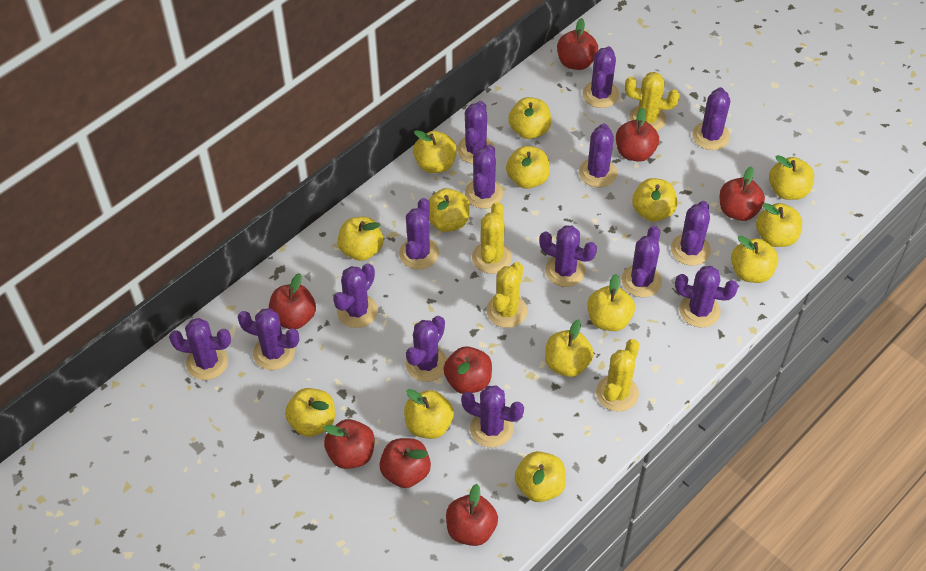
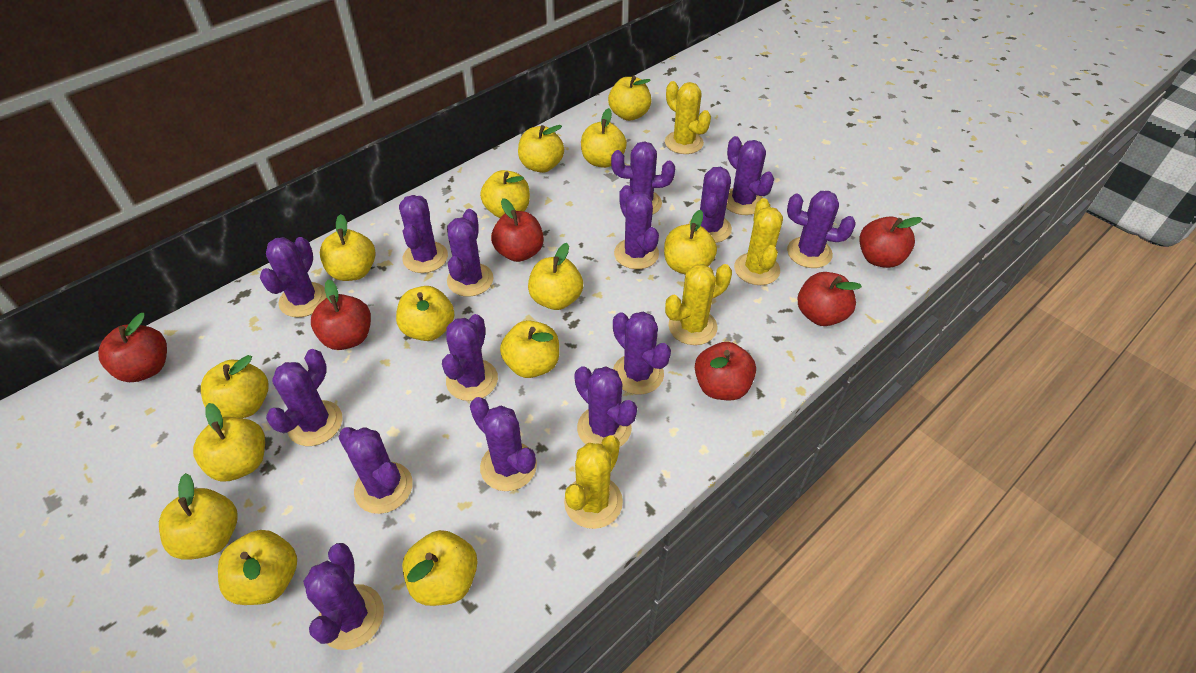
red apple: [269,273,316,329] [323,419,375,469] [379,438,431,488] [443,346,492,394] [446,484,498,546] [557,18,598,70] [616,108,659,162] [720,166,765,221] = 8 -> [98,313,167,382] [311,279,371,350] [491,198,544,262] [695,342,756,400] [798,272,862,326] [859,216,922,268] = 6

